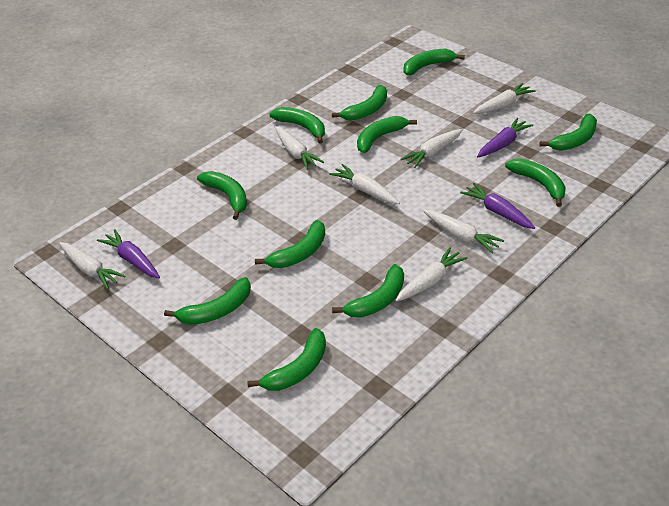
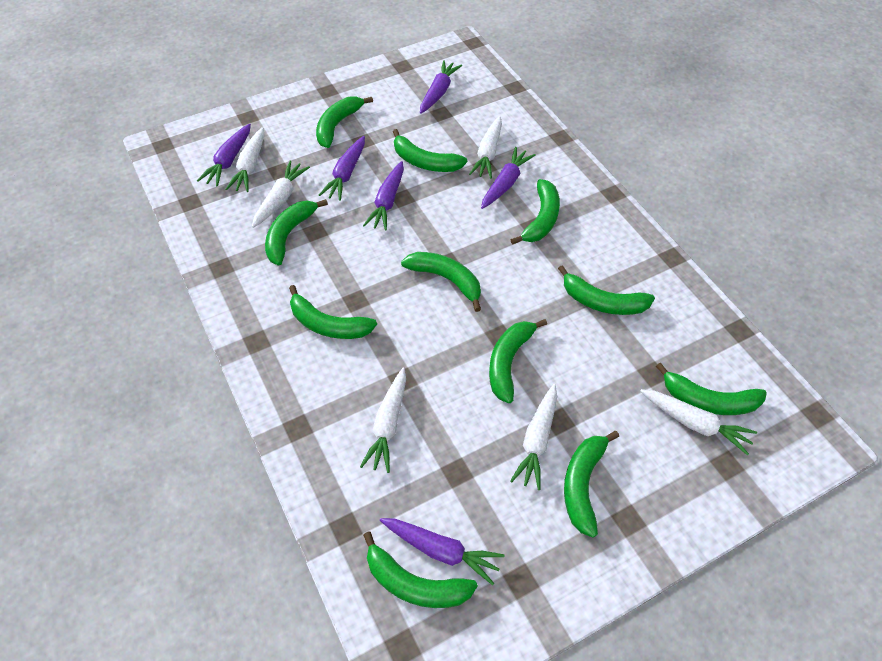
purple carrot: [97,229,160,278] [460,183,535,229] [477,118,533,157] = 3 -> [197,123,251,186] [319,136,365,201] [363,161,404,231] [380,518,505,585] [420,60,462,114] [481,147,536,209] = 6
white carrot: [59,242,125,289] [275,126,324,170] [329,164,400,204] [395,247,468,302] [401,129,463,168] [423,210,504,253] [473,83,536,114] = 7 -> [226,127,264,192] [252,161,310,228] [360,368,406,473] [469,116,502,179] [510,384,557,490] [640,389,757,456] = 6

